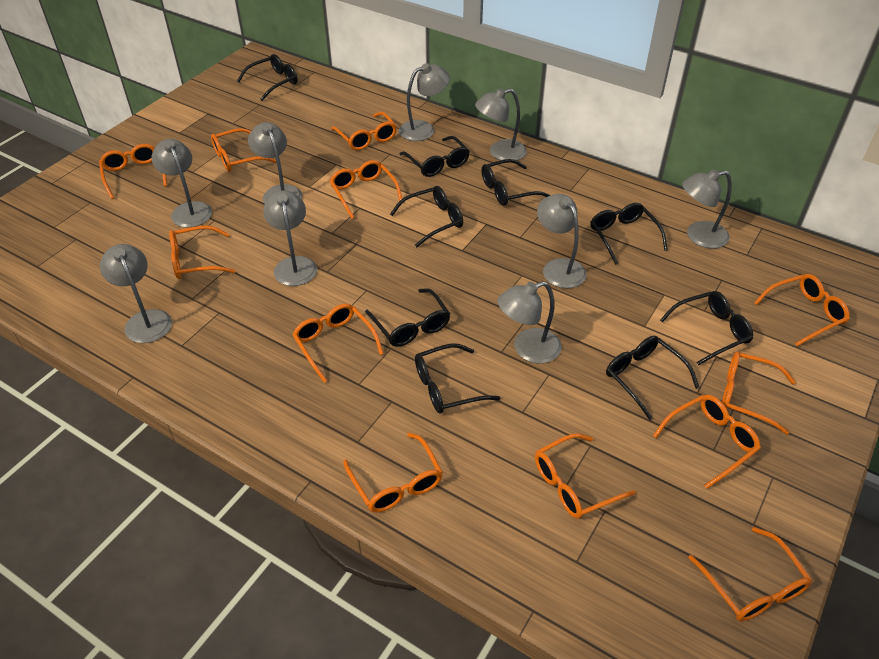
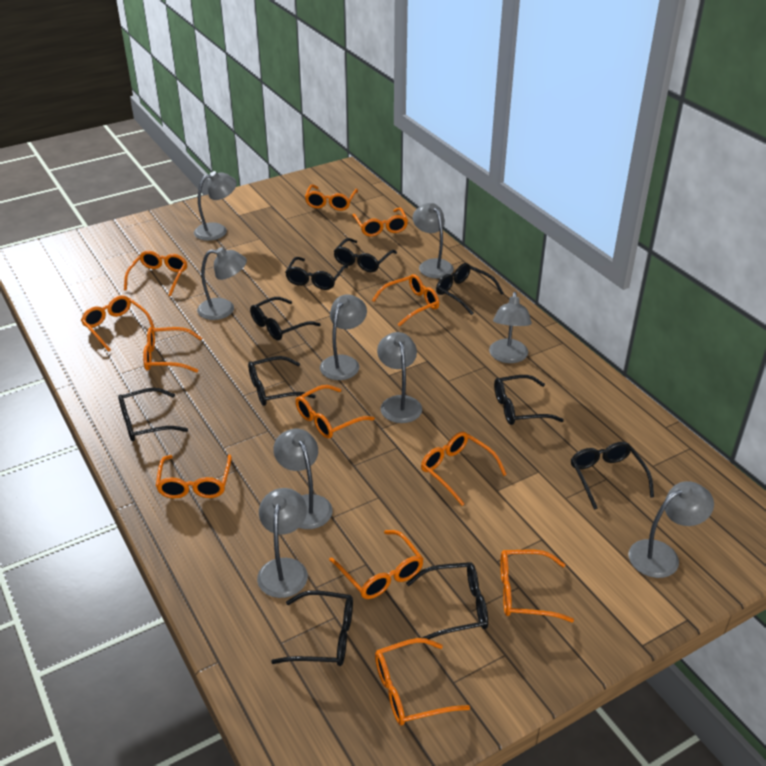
black glasses: [237,54,298,101] [365,288,450,347] [390,186,463,248] [400,136,470,177] [415,343,500,414] [481,159,550,206] [590,203,668,265] [606,336,700,420] [660,291,753,366] = 9 -> [118,388,188,441] [248,356,316,406] [250,297,321,340] [271,591,353,666] [285,257,348,290] [334,238,397,272] [406,562,488,639] [436,263,504,315] [494,375,564,425] [571,442,654,510] = 10

